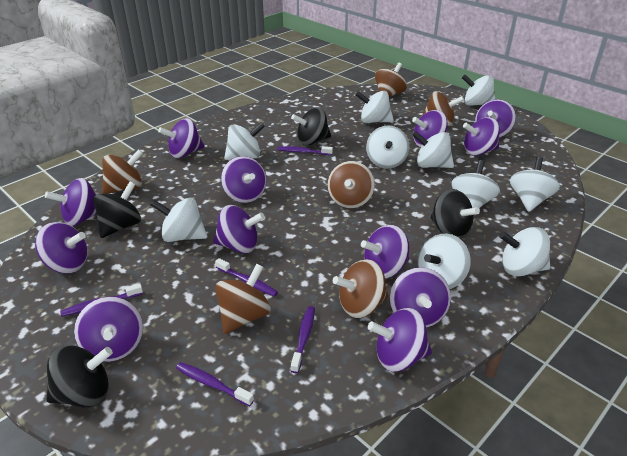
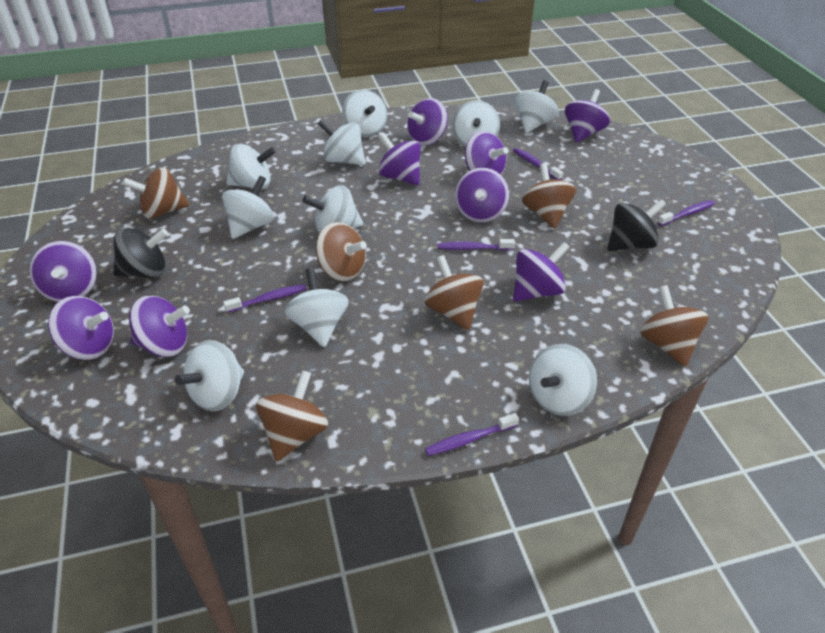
black spinning top: [47,345,113,408] [93,181,141,238] [291,107,331,145] [431,189,480,239] = 4 -> [113,228,168,278] [608,199,666,251] = 2
purple spinning top: [35,222,88,273] [45,178,97,226] [74,297,143,362] [158,118,205,158] [213,205,265,253] [221,156,267,203] [361,225,409,279] [368,308,432,372] [390,267,451,328] [412,110,448,148] [463,117,500,156] [475,99,516,137] = 12 -> [29,241,97,302] [48,296,114,360] [129,296,190,357] [378,132,421,186] [407,98,448,146] [455,168,509,223] [465,131,508,175] [513,242,570,302] [565,89,610,143] = 9

